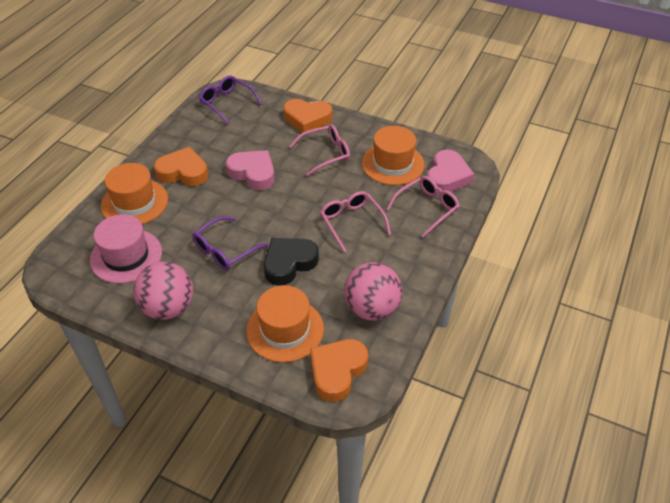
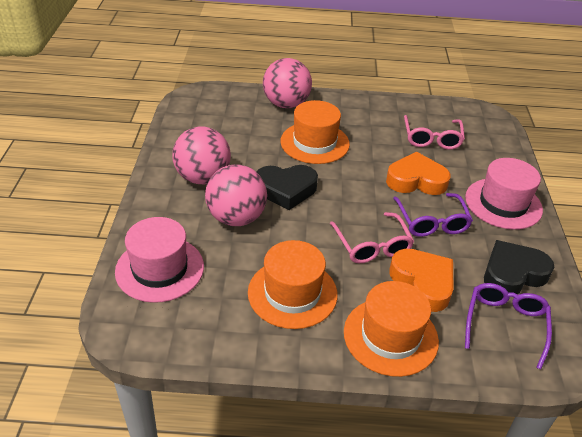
black heart: [264,238,319,286] = 1 -> [256,165,318,210] [484,240,554,294] = 2
orange heart: [154,147,208,186] [284,99,332,133] [310,339,368,402] = 3 -> [386,152,451,195] [389,249,454,312] = 2
pink ball: [133,262,193,320] [344,262,402,321] = 2 -> [172,127,231,184] [205,164,267,226] [263,58,312,108] = 3
pink glasses: [289,124,350,176] [320,191,391,252] [387,176,460,237] = 3 -> [330,212,414,263] [404,115,465,150] = 2
pink hat: [90,214,162,284] = 1 -> [115,217,204,303] [465,158,543,230] = 2
pink heart: [226,150,275,190] [427,150,474,194] = 2 -> none = 0

